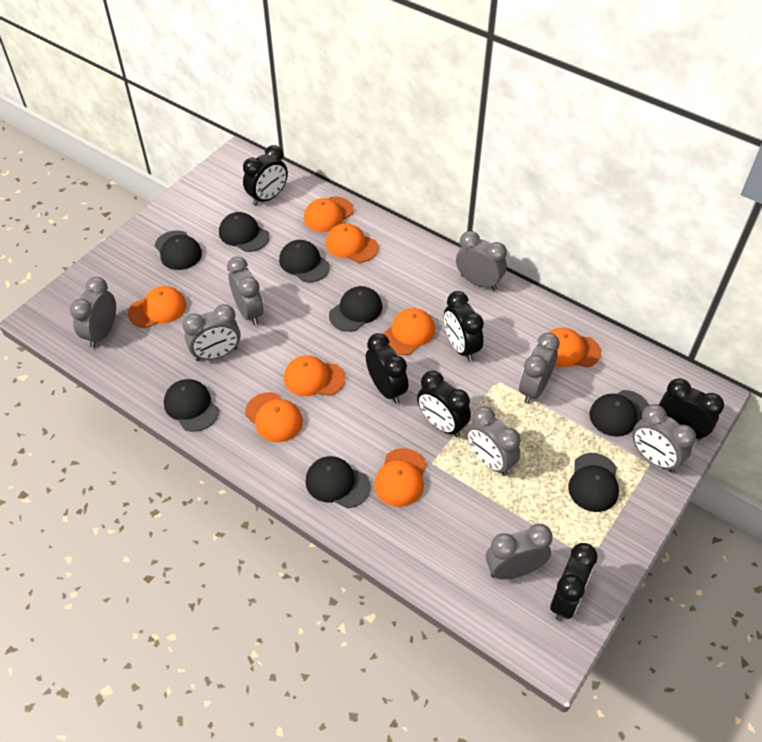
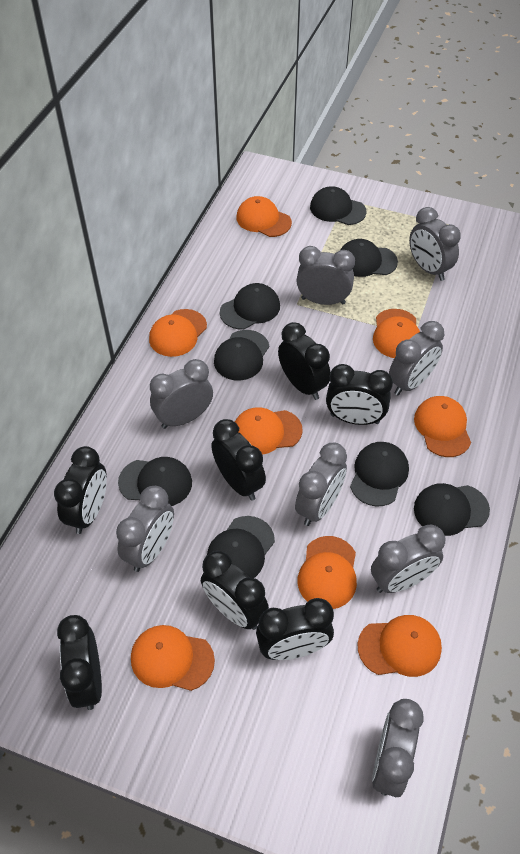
black clock: [243,145,288,206] [366,333,408,404] [417,371,471,437] [444,291,484,362] [550,543,597,621] [659,378,724,441] = 6 -> [54,446,107,534] [57,615,102,710] [201,551,269,630] [211,419,266,501] [256,598,334,660] [278,322,330,400] [326,364,393,425] = 7

